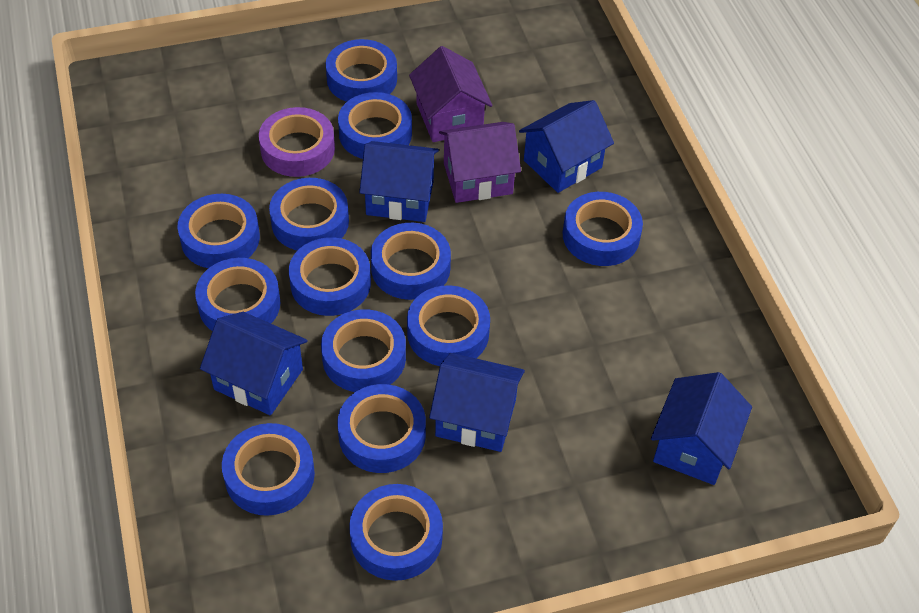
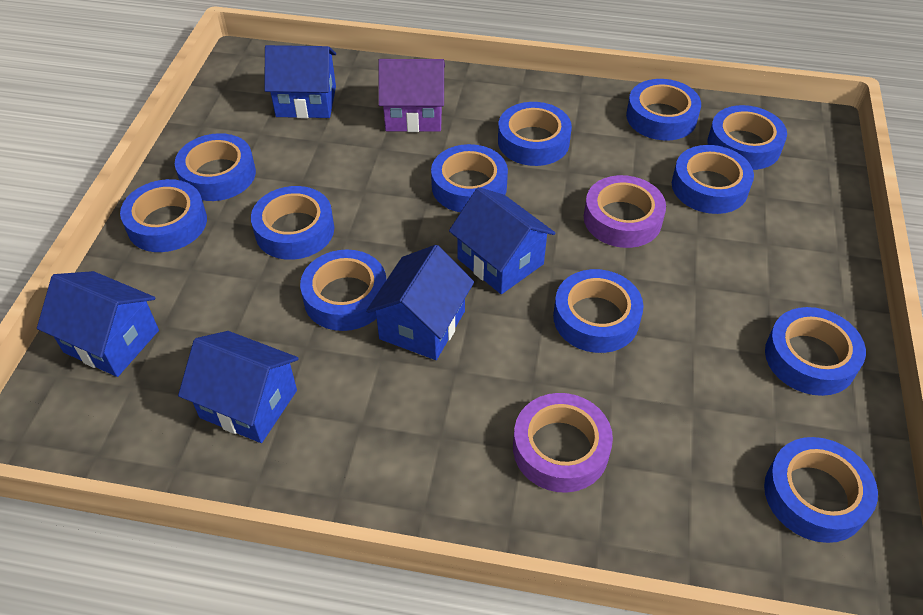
blue tape: [178,194,260,268] [195,258,281,331] [222,423,315,516] [269,178,349,251] [289,237,371,316] [321,309,406,392] [326,39,397,102] [337,384,426,473] [338,92,412,159] [349,484,443,581] [371,223,451,300] [407,285,490,366] [563,192,643,266] = 13 -> [120,179,207,252] [175,133,256,201] [251,186,334,260] [300,249,386,331] [431,144,508,212] [498,102,572,166] [553,269,643,353] [626,79,701,140] [672,145,754,214] [708,105,787,170] [764,437,878,543] [765,307,866,396] = 12
purple house: [409,46,493,142] [439,122,521,203] = 2 -> [378,59,445,132] = 1
purple tape: [259,107,335,177] = 1 -> [513,393,613,493] [584,175,666,248] = 2

